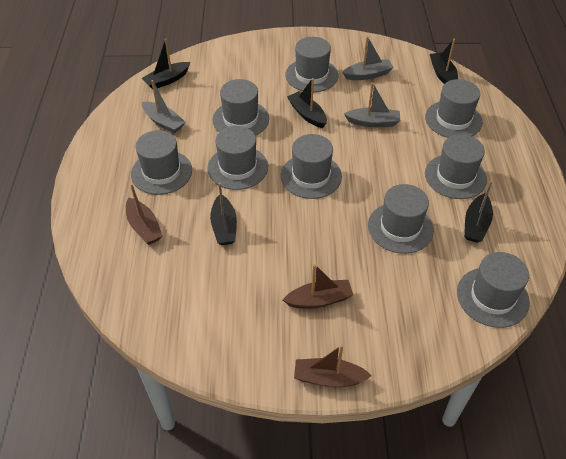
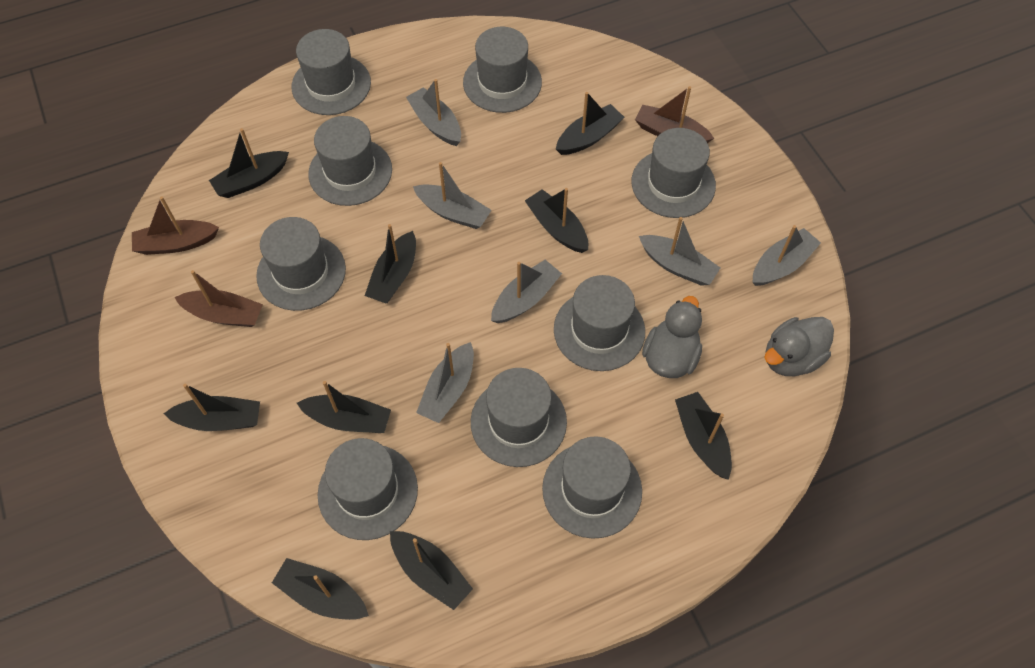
black boat: [142,39,190,89] [210,183,237,245] [287,78,327,128] [430,39,458,84] [464,181,493,243] = 5 -> [163,383,260,431] [209,128,289,198] [272,558,369,620] [297,381,391,433] [365,224,416,303] [390,531,473,610] [525,188,588,253] [556,92,624,155] [675,392,732,480] = 9
grey boat: [142,80,185,133] [342,36,394,80] [344,83,400,127] = 3 -> [406,79,461,146] [413,162,491,229] [416,342,474,423] [491,260,562,323] [639,217,720,286] [753,225,821,286] = 6
grey duck: none = 0 -> [642,296,702,378] [764,317,834,376] = 2

